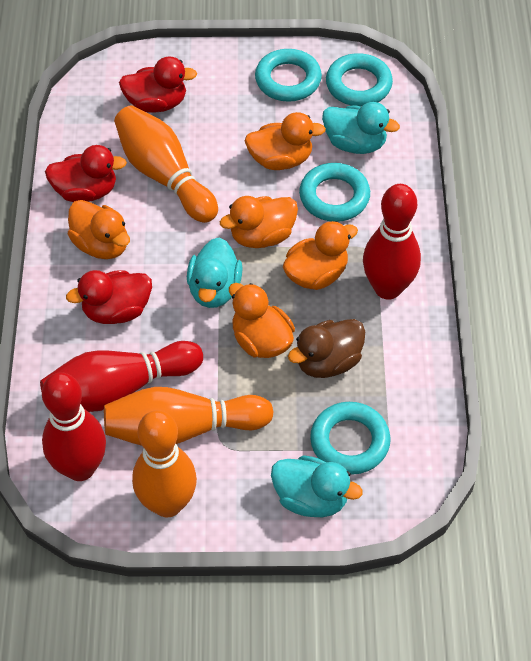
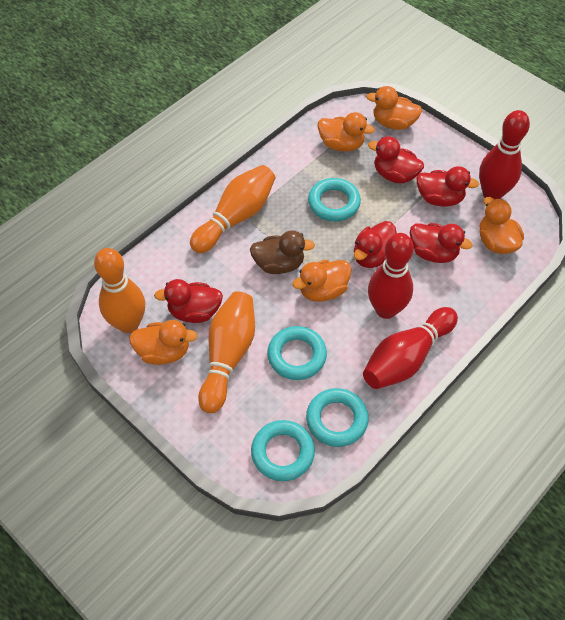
red duck: [45,145,127,202] [66,270,152,324] [119,57,197,113] = 3 -> [154,279,223,323] [354,221,397,268] [368,136,424,183] [410,223,472,263] [416,166,479,207] = 5
turquoise duck: [187,237,243,308] [271,455,363,517] [322,102,400,154] = 3 -> none = 0

